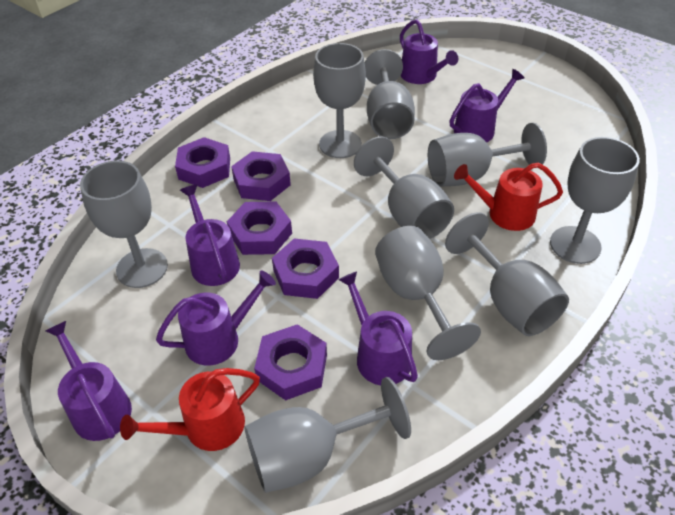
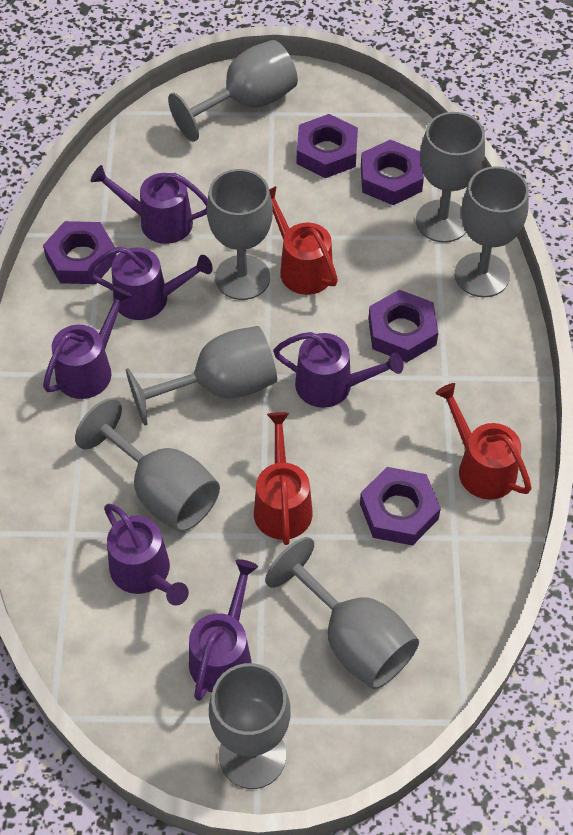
grey goblet: [80,161,168,288] [244,377,411,493] [313,43,366,158] [354,136,454,239] [365,49,415,139] [375,226,481,360] [428,123,547,187] [445,212,569,336] [550,137,640,264] = 9 -> [75,398,220,532] [126,326,277,425] [168,40,298,142] [207,169,273,300] [209,663,291,789] [265,537,419,689] [416,112,485,243] [455,166,529,297] = 8
red watering can: [120,368,260,451] [454,163,563,231] = 2 -> [254,412,313,545] [269,186,338,295] [435,383,531,500] = 3

